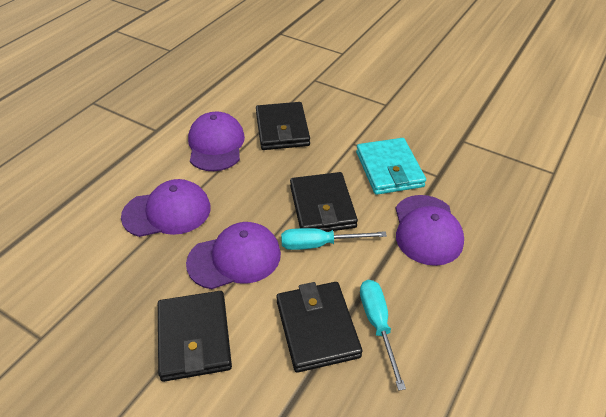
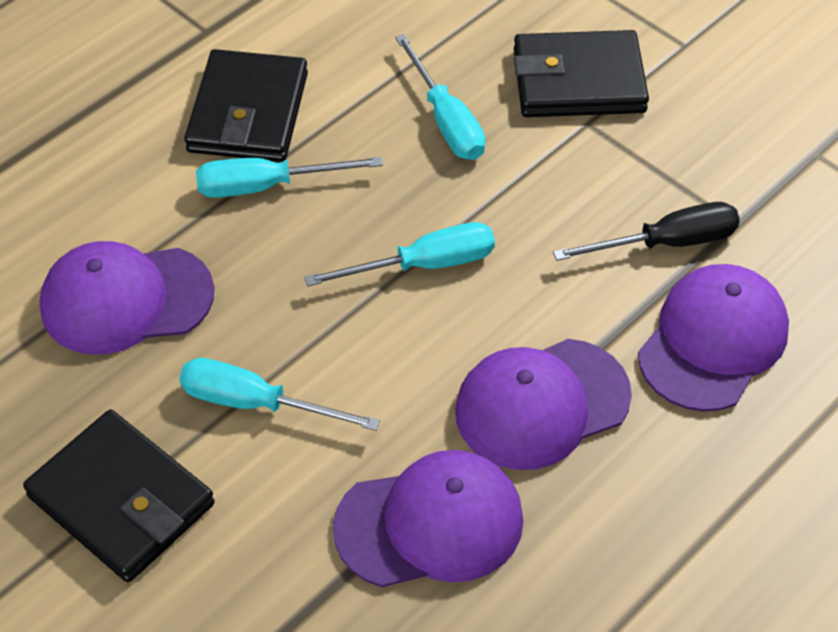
black screwdriver: none = 0 -> [553,202,740,261] = 1
black wallet: [158,291,232,382] [256,102,310,150] [276,282,362,373] [290,172,358,232] = 4 -> [23,410,215,582] [184,49,308,162] [514,30,649,117] = 3
turquoise screwdriver: [281,228,387,250] [360,280,406,391] = 2 -> [179,358,380,431] [196,157,383,198] [304,222,495,286] [395,34,485,160] = 4
turquoise wallet: [356,138,426,195] = 1 -> none = 0

